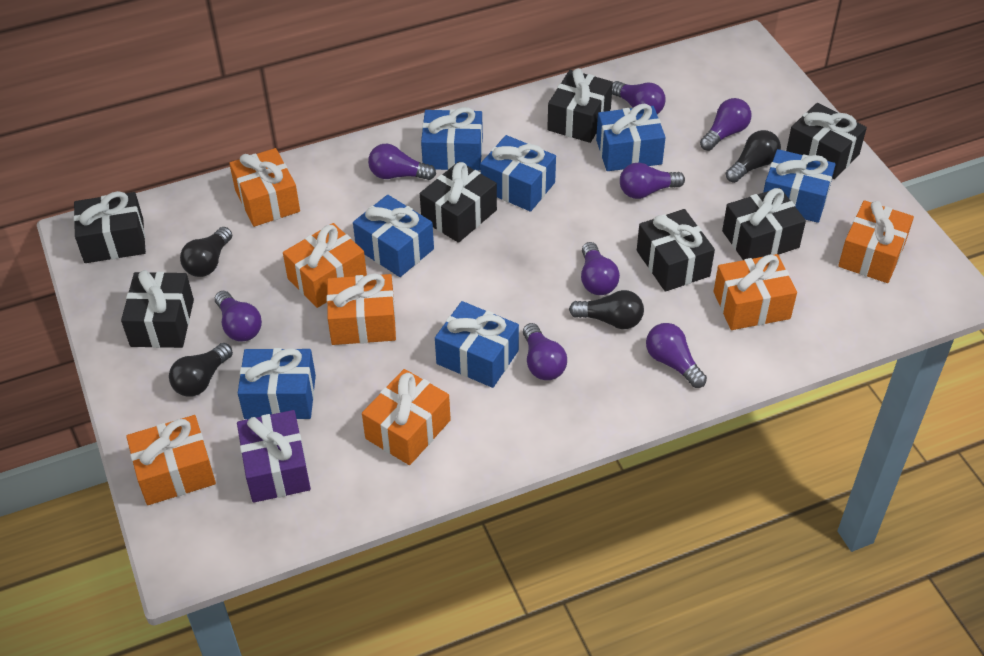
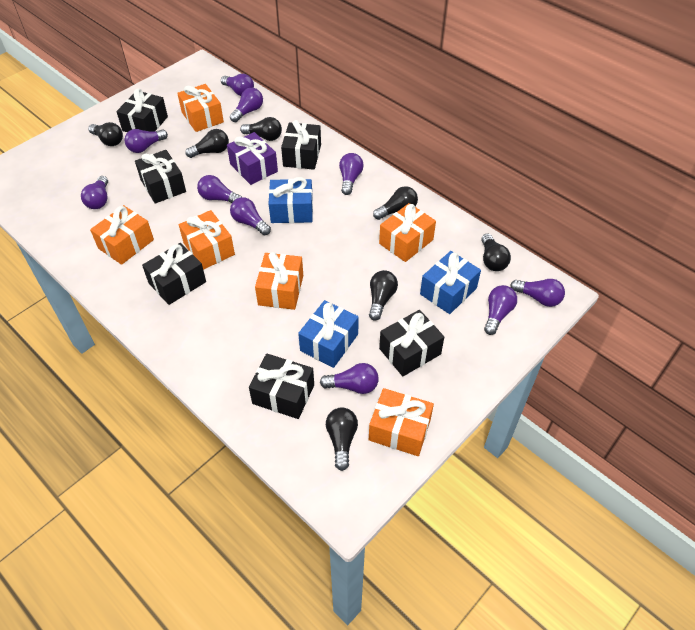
black gift: [74,191,146,263] [121,270,194,348] [420,161,497,243] [547,68,613,143] [637,209,715,292] [722,188,806,260] [786,103,867,179] = 7 -> [116,88,168,132] [135,150,186,204] [142,243,206,305] [249,354,314,419] [281,120,321,170] [379,310,444,376] = 6
black light bulb: [169,343,233,397] [180,227,232,277] [569,290,644,329] [726,130,781,183] = 4 -> [88,122,123,146] [185,129,229,158] [240,117,282,141] [326,407,358,471] [369,270,398,321] [373,186,418,220] [481,233,511,271] = 7
blue gift: [238,348,316,419] [353,195,434,277] [421,107,483,171] [435,301,519,388] [480,135,556,212] [596,104,666,171] [763,149,836,223] = 7 -> [269,177,313,223] [298,300,359,368] [420,251,481,314] = 3
orange gift: [126,415,216,505] [229,148,300,227] [283,223,367,308] [327,273,396,345] [362,369,451,465] [714,254,797,330] [838,200,914,283] = 7 -> [90,205,154,265] [177,84,224,132] [179,210,235,270] [255,252,303,310] [369,388,434,456] [379,203,436,262] = 6
purple light bulb: [215,291,262,342] [368,144,436,180] [523,323,567,380] [581,242,620,295] [612,81,665,114] [620,162,685,199] [646,323,707,388] [700,98,752,151] = 8 -> [81,176,108,209] [125,129,168,153] [197,175,242,203] [221,74,254,96] [230,88,263,122] [230,197,271,235] [320,363,379,394] [339,153,364,195] [484,285,517,335] [510,279,565,307] = 10

